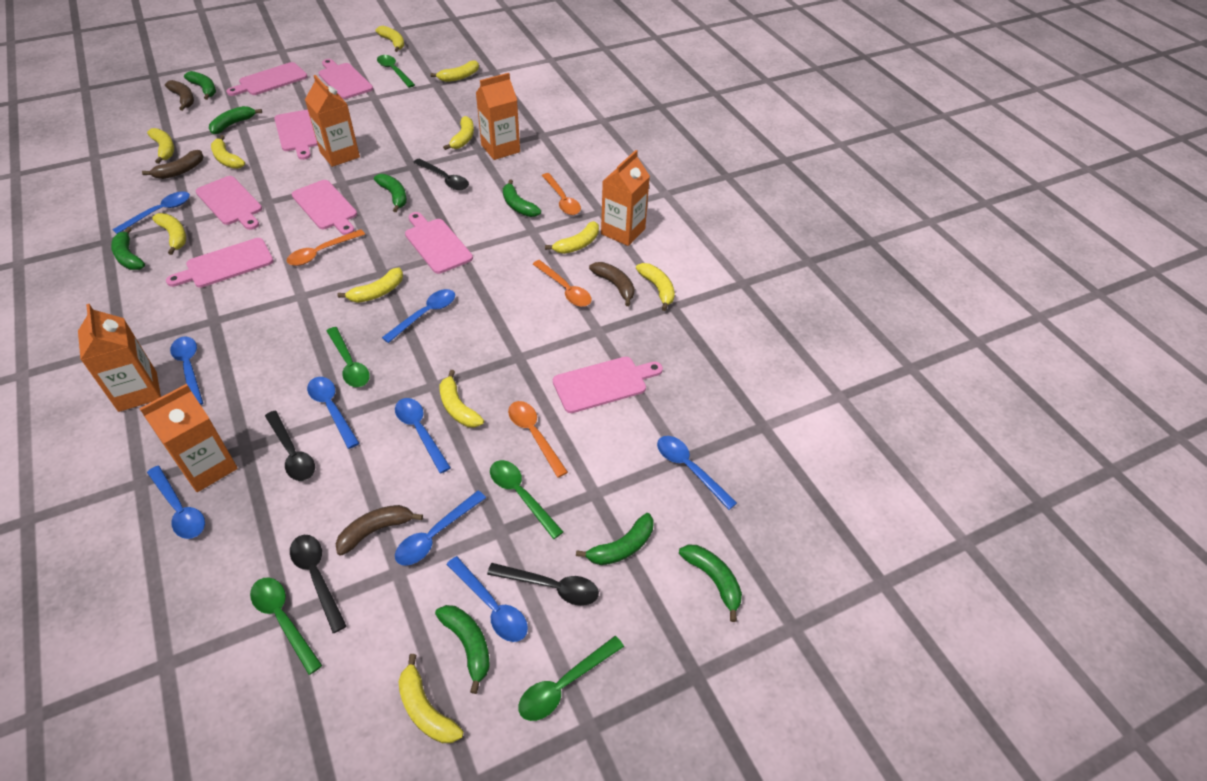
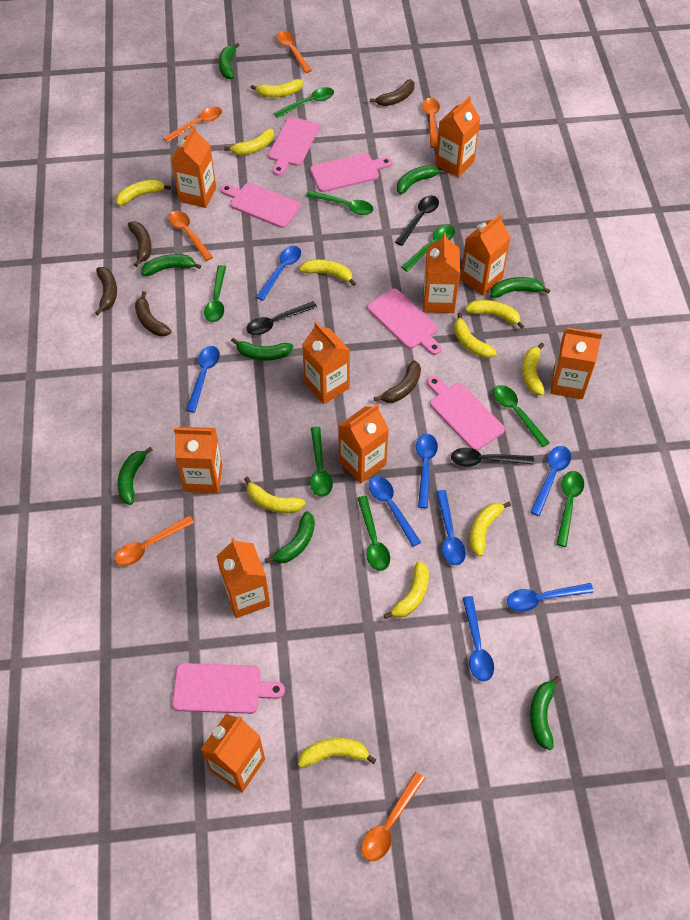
black spoon: [265,411,315,481] [290,535,346,633] [413,159,469,190] [487,563,599,606] = 4 -> [246,301,317,335] [395,196,439,246] [451,448,534,467] = 3
blue spoon: [112,191,190,234] [147,466,205,539] [170,337,203,405] [307,377,359,449] [382,289,455,343] [395,398,451,473] [395,491,486,566] [446,556,528,642] [657,436,737,510] = 9 -> [186,346,220,413] [256,246,301,301] [369,476,421,547] [416,434,438,508] [436,490,466,565] [463,596,494,681] [507,583,594,612] [530,446,571,516] = 8
brown banana: [142,150,204,179] [165,80,194,111] [336,505,423,556] [589,262,635,306] = 4 -> [95,267,117,315] [128,221,152,267] [135,291,172,336] [370,79,414,106] [374,360,421,403] = 5
green spoon: [250,577,322,675] [327,327,370,387] [377,55,415,88] [490,460,563,539] [518,636,624,721] = 5 -> [204,265,226,322] [274,87,334,118] [306,191,373,215] [310,427,333,497] [357,496,390,571] [401,225,455,272] [493,385,550,447] [556,471,584,547] = 8
orange carton: [78,304,161,412] [139,384,238,492] [305,75,360,167] [476,73,520,160] [601,150,650,246] = 5 -> [171,126,216,208] [174,427,223,493] [201,714,265,793] [216,538,270,618] [302,322,350,404] [338,404,389,483] [423,233,460,313] [435,96,481,177] [460,214,511,295] [550,327,602,399] = 10
orange spoon: [287,229,365,266] [508,401,568,478] [533,260,592,307] [542,173,581,215] = 4 -> [115,516,194,566] [164,107,222,143] [169,211,213,261] [277,31,312,73] [362,772,425,861] [422,98,440,148] = 6
pink cutting board: [166,238,273,288] [196,176,262,230] [226,62,308,96] [274,110,318,160] [292,180,357,235] [319,59,373,99] [405,212,473,274] [553,357,663,413] = 8 -> [172,663,285,714] [220,183,301,228] [268,117,320,176] [310,153,392,192] [367,289,442,355] [427,376,505,451] = 6

